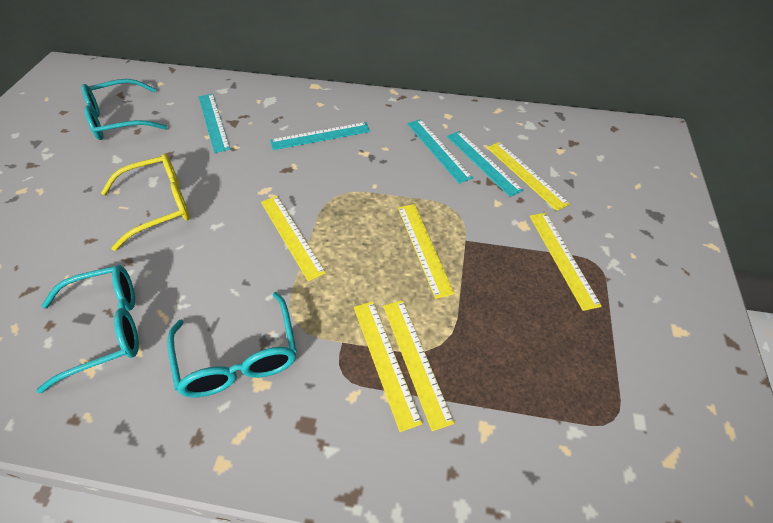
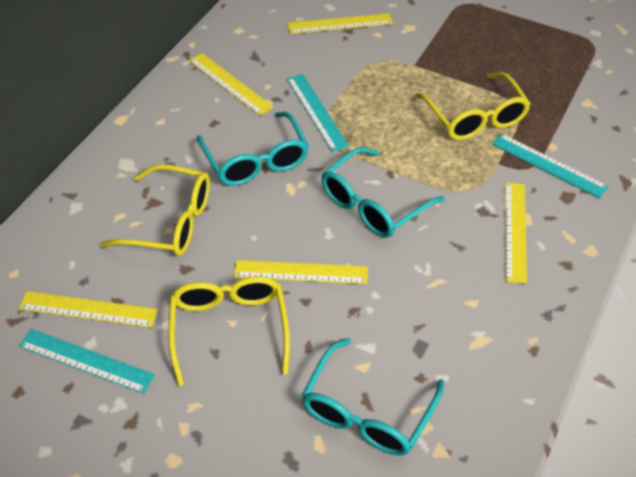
turquoise ruler: [198,93,230,153] [270,122,370,150] [407,119,473,184] [447,131,523,197] = 4 -> [19,329,155,394] [287,74,349,152] [492,133,609,198] = 3
yellow glasses: [101,154,190,251] = 1 -> [100,164,210,256] [168,276,290,386] [415,72,531,140] = 3
yellow ruler: [261,196,326,281] [354,301,423,432] [383,300,454,431] [398,204,454,299] [487,142,570,211] [530,213,602,311] = 6 -> [19,291,158,328] [189,53,273,116] [234,260,368,284] [288,13,393,34] [505,182,527,284] = 5

